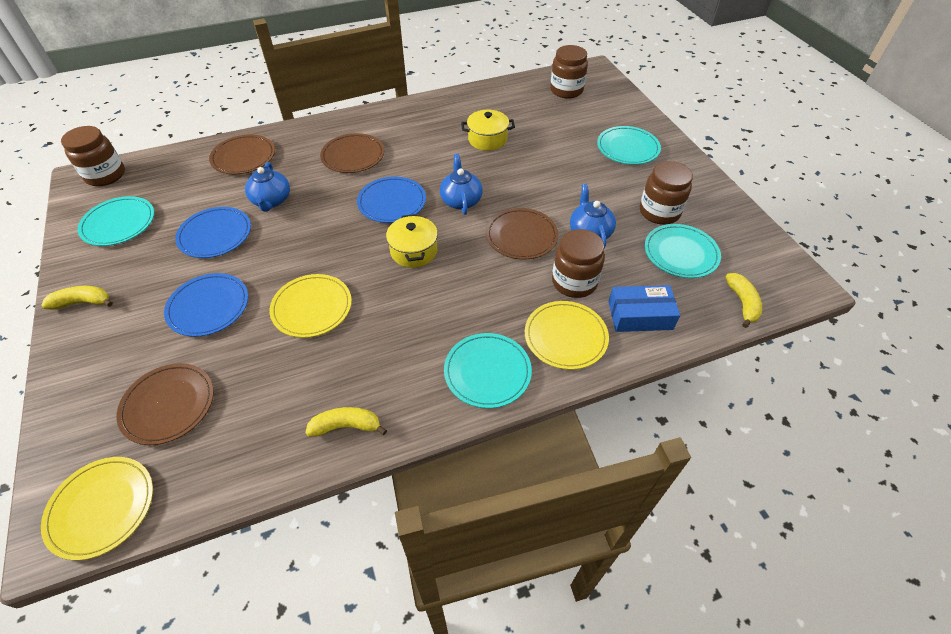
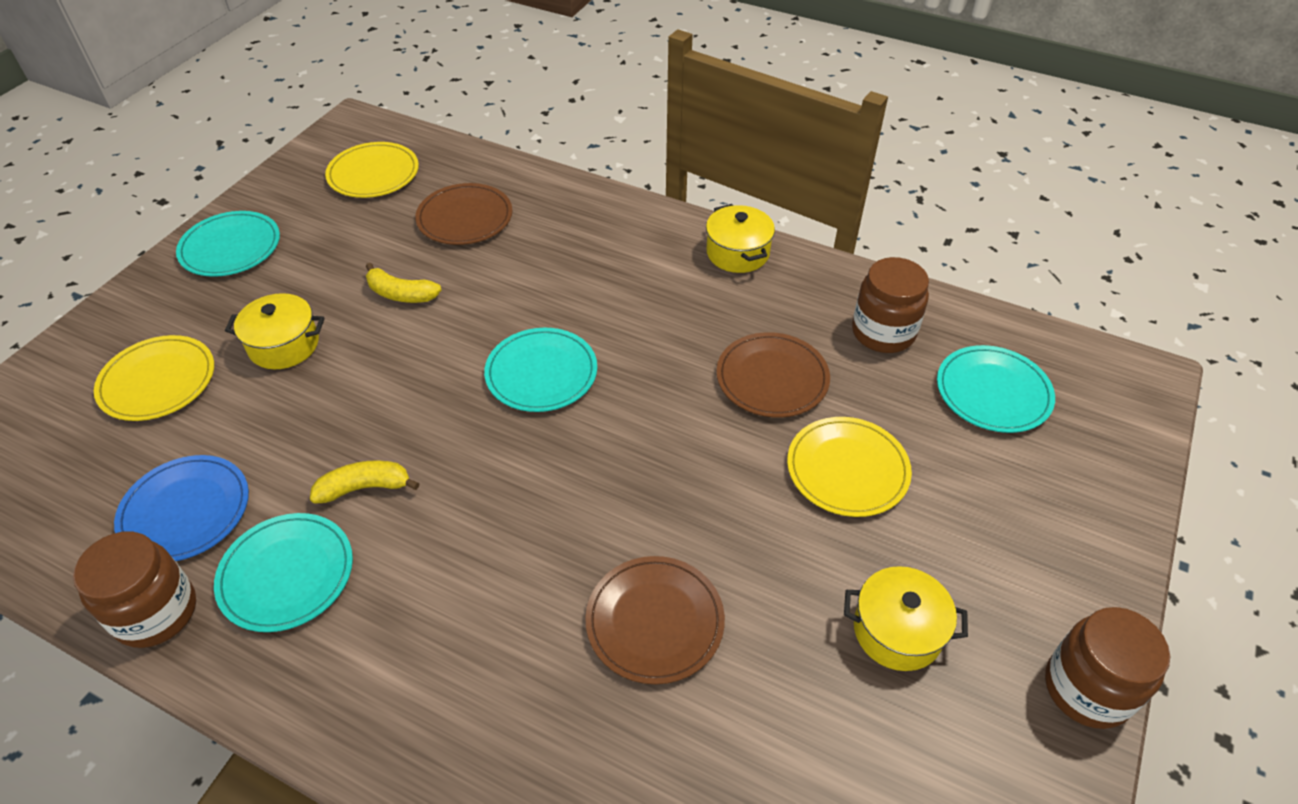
blue box: [608,285,680,332] = 1 -> none = 0
blue plate: [164,273,248,337] [175,207,251,258] [357,177,426,223] = 3 -> [114,455,249,561] = 1
blue teapot: [245,162,290,212] [440,154,483,215] [570,184,616,248] = 3 -> none = 0
brown jar: [61,126,125,186] [550,45,588,99] [552,229,605,298] [640,161,693,224] = 4 -> [73,532,196,648] [852,257,929,353] [1045,607,1170,729] = 3
brown plate: [116,363,214,445] [209,134,275,174] [320,133,384,173] [486,208,558,260] = 4 -> [415,183,513,245] [585,556,725,684] [716,332,830,417] = 3
yellow banana: [41,286,113,310] [305,407,387,437] [725,273,762,328] = 3 -> [310,460,420,504] [366,263,441,303] = 2
yellow pot: [386,214,438,268] [461,110,515,151] = 2 -> [225,293,325,369] [706,204,775,273] [844,566,968,671] = 3

